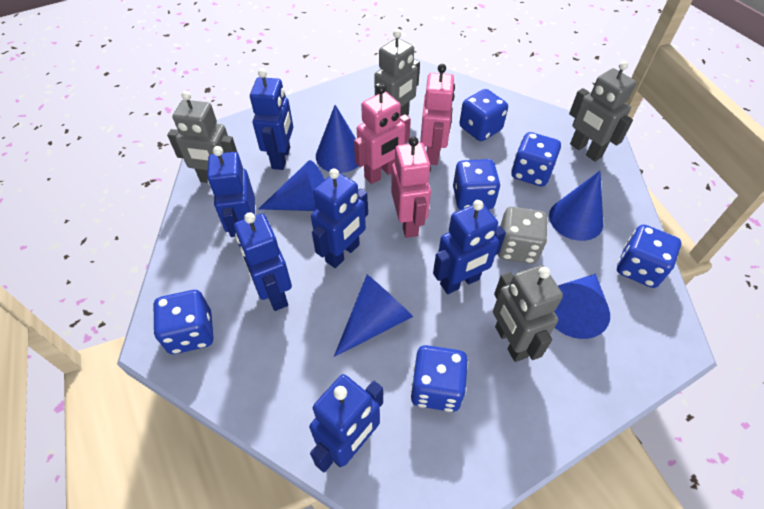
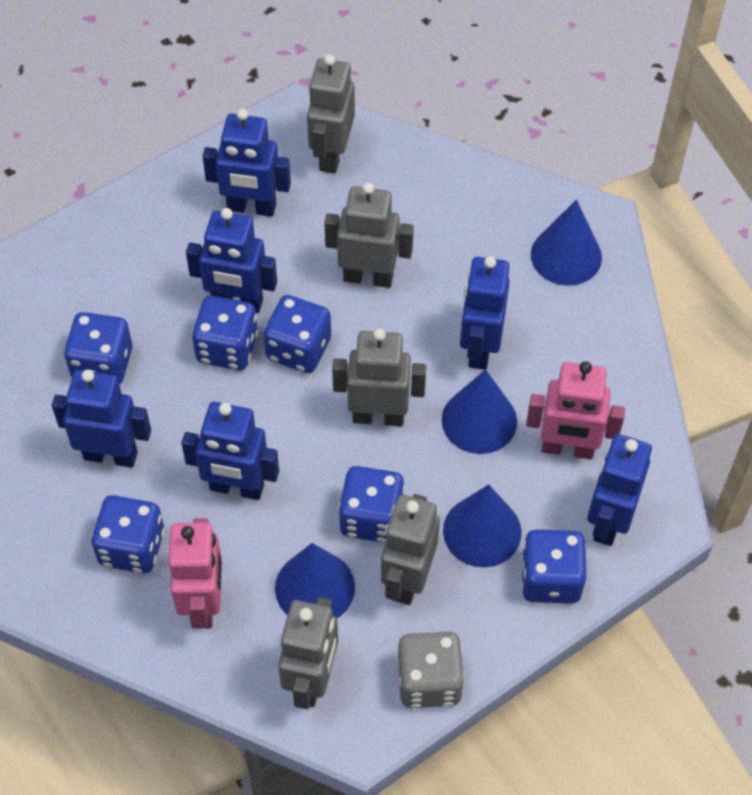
blue cone: [259,160,325,211] [316,105,358,173] [334,275,413,357] [549,171,603,241] [554,274,610,339] = 5 -> [275,543,355,618] [442,369,517,454] [443,484,522,567] [531,200,602,286] = 4
grey robot: [167,91,237,183] [374,29,420,116] [493,265,563,362] [569,61,636,162] = 4 -> [278,597,338,709] [307,54,355,174] [324,182,414,288] [332,328,426,426] [381,494,440,605] = 5
pink robot: [354,85,411,184] [391,136,431,238] [420,64,455,165] = 3 -> [168,518,222,628] [526,361,625,459] = 2

